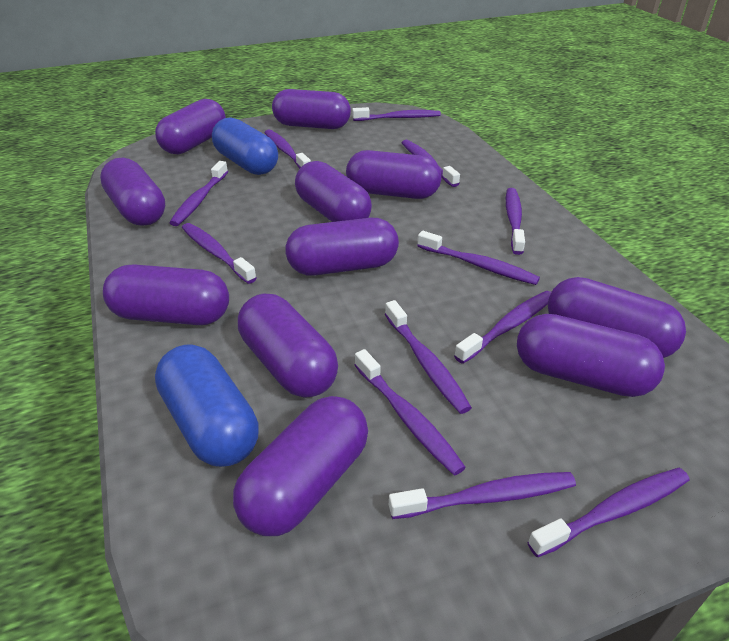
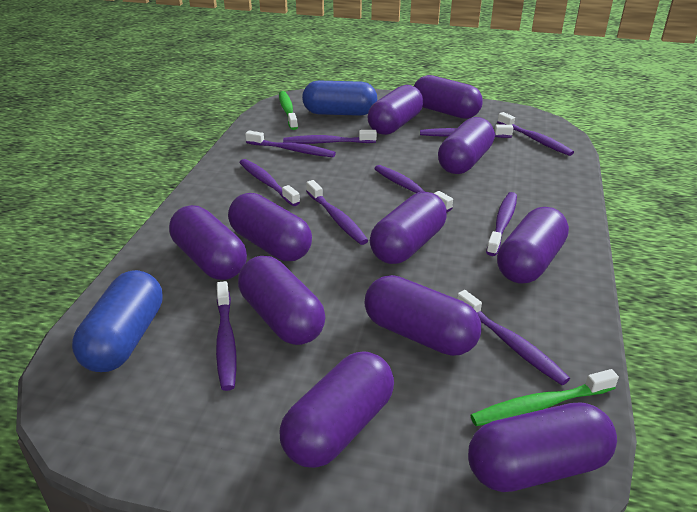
green toothbrush: none = 0 -> [279,91,298,130] [470,369,619,426] = 2
purple toothbrush: [169,161,228,226] [182,223,257,284] [264,129,311,169] [352,107,441,121] [355,349,466,476] [385,300,472,414] [389,472,576,519] [402,140,460,187] [417,231,540,285] [454,291,551,364] [506,188,525,255] [527,468,690,557] = 12 -> [216,281,237,391] [239,159,300,206] [245,131,336,157] [283,130,377,144] [306,180,369,245] [374,165,453,212] [420,124,513,138] [457,290,570,385] [486,192,517,256] [497,112,574,156] = 10

